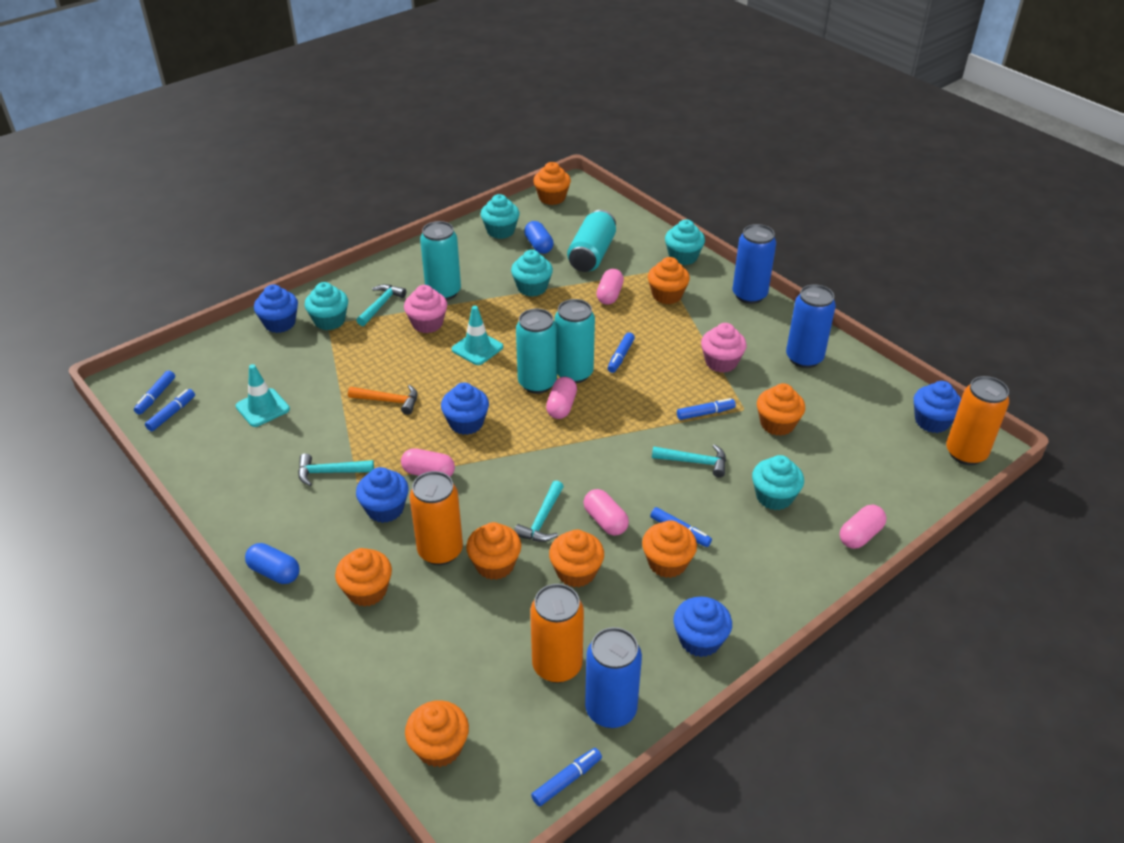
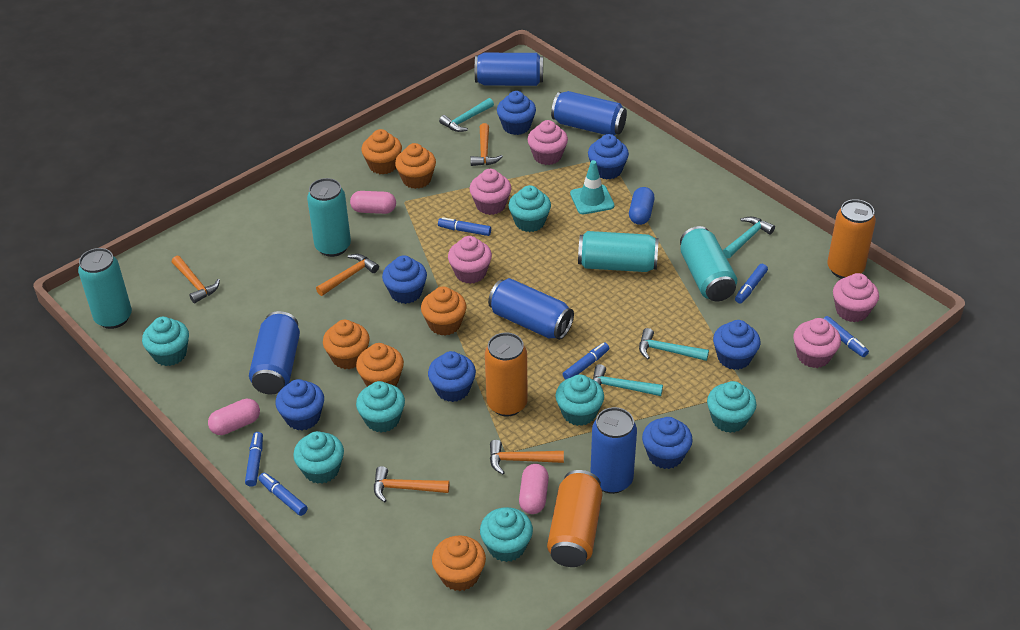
blue can: [585,627,642,728] [733,224,776,304] [786,285,836,368] = 3 -> [249,311,300,394] [475,53,543,86] [488,278,574,340] [551,91,627,135] [590,407,637,494] = 5
blue capsule: [245,543,300,584] [524,221,554,254] = 2 -> [629,187,655,225] = 1
blue cupcake: [254,284,298,333] [356,467,408,523] [441,382,489,435] [673,597,732,657] [914,381,961,433] = 5 -> [276,379,324,430] [382,255,427,304] [428,351,476,402] [497,91,536,135] [588,134,629,179] [642,417,693,469] [713,320,760,370] = 7
orange cupcake: [335,548,392,607] [405,700,469,767] [466,522,521,580] [533,162,571,205] [549,530,604,587] [642,520,697,578] [648,257,690,304] [757,383,805,436] = 8 -> [323,320,369,369] [356,343,404,387] [361,129,402,174] [395,143,436,189] [421,286,467,336] [432,535,486,591] = 6
orange hammer: [348,385,418,415] = 1 -> [172,256,220,303] [316,254,379,296] [374,466,449,502] [471,123,503,166] [490,440,564,475] = 5
pink capsule: [401,448,455,477] [546,377,577,419] [583,489,629,536] [596,269,624,305] [840,505,887,549] = 5 -> [208,399,260,435] [350,191,396,214] [519,464,549,514] = 3
pink cupcake: [404,285,447,333] [701,323,747,373] = 2 -> [448,236,492,284] [470,169,511,215] [528,120,568,165] [793,318,841,368] [833,273,879,322] = 5
turquoise cupcake: [305,282,348,330] [481,194,519,239] [511,250,553,297] [665,219,705,265] [752,455,804,510] = 5 -> [142,317,189,366] [293,431,344,484] [356,381,405,433] [480,507,533,562] [509,185,551,232] [556,375,604,426] [707,381,756,433] = 7
turquoise traffic cone: [236,364,290,427] [452,306,503,365] = 2 -> [570,160,614,214] = 1

